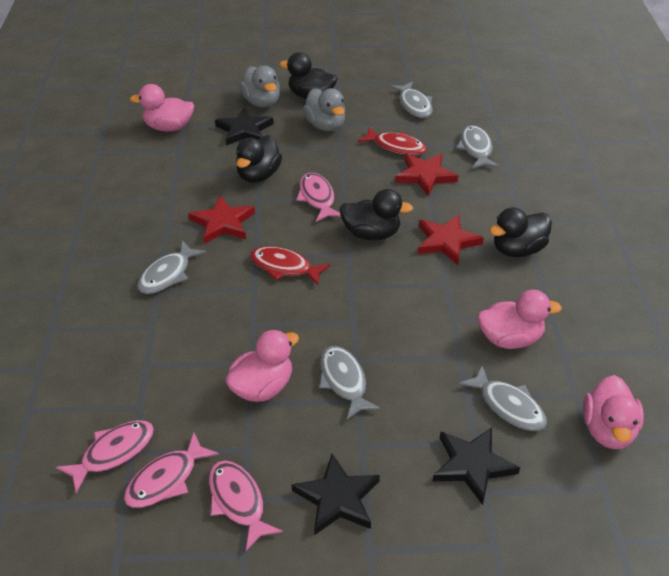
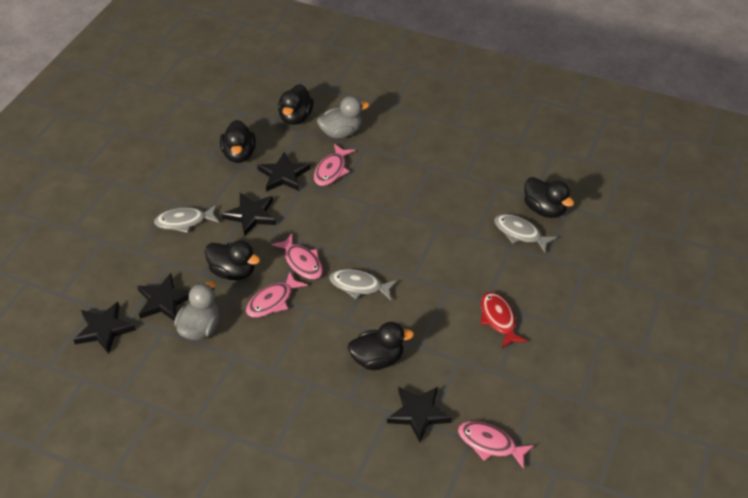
black duck: [236,135,282,183] [279,52,337,99] [339,189,413,240] [489,207,552,257] = 4 -> [205,241,260,280] [220,120,256,163] [278,84,314,125] [348,322,414,370] [524,177,574,218] = 5
black star: [215,108,274,146] [292,454,380,535] [433,427,520,505] = 3 -> [74,302,136,354] [137,273,190,321] [222,193,276,236] [257,152,310,192] [387,387,452,442] = 5
grey fish: [137,241,206,294] [319,346,381,420] [390,82,433,118] [456,125,499,169] [459,366,547,431] = 5 -> [154,205,219,233] [329,269,398,300] [494,214,557,252] = 3
pink duck: [130,84,194,132] [225,330,299,402] [478,290,562,349] [583,375,644,449] = 4 -> none = 0
red fish: [250,246,331,285] [358,127,427,155] = 2 -> [481,292,527,348] = 1
red star: [188,196,255,244] [395,154,458,196] [418,214,484,265] = 3 -> none = 0

